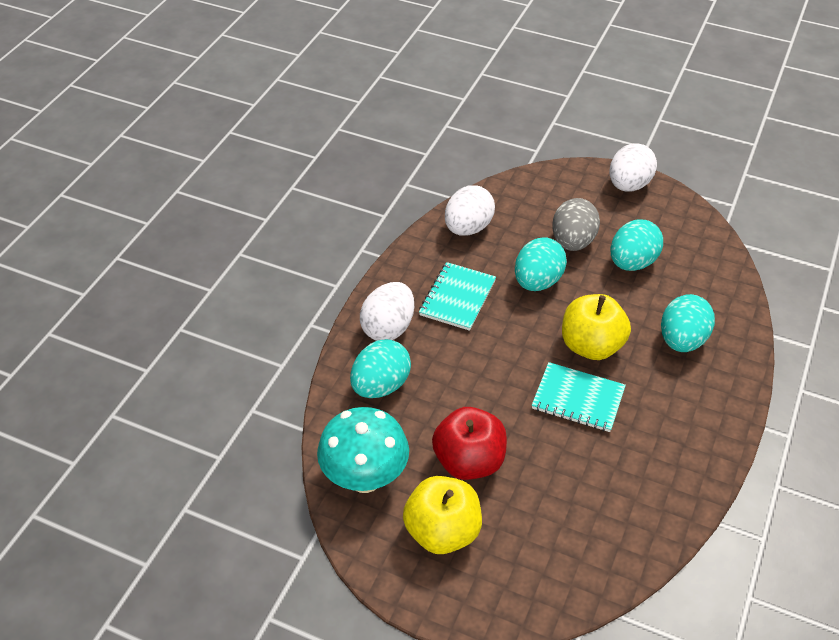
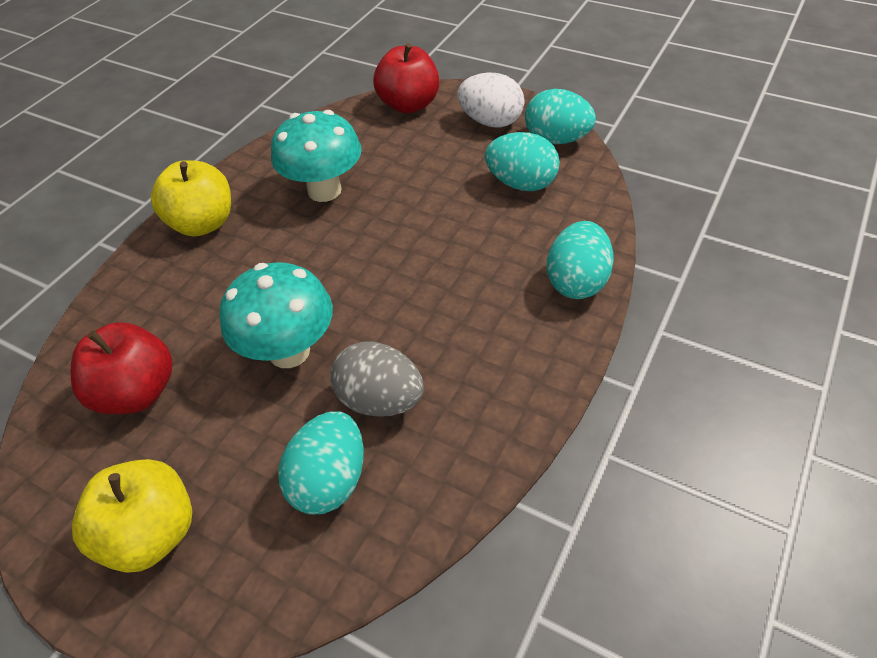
red apple: [432,407,507,480] = 1 -> [71,322,173,414] [373,43,439,114] = 2
turquoise mushroom: [317,407,409,493] = 1 -> [219,262,333,368] [271,110,362,202] = 2
turquoise notebook: [419,262,496,331] [532,362,626,432] = 2 -> none = 0
white egg: [360,282,414,341] [445,185,495,236] [609,143,657,192] = 3 -> [457,72,525,128] = 1

